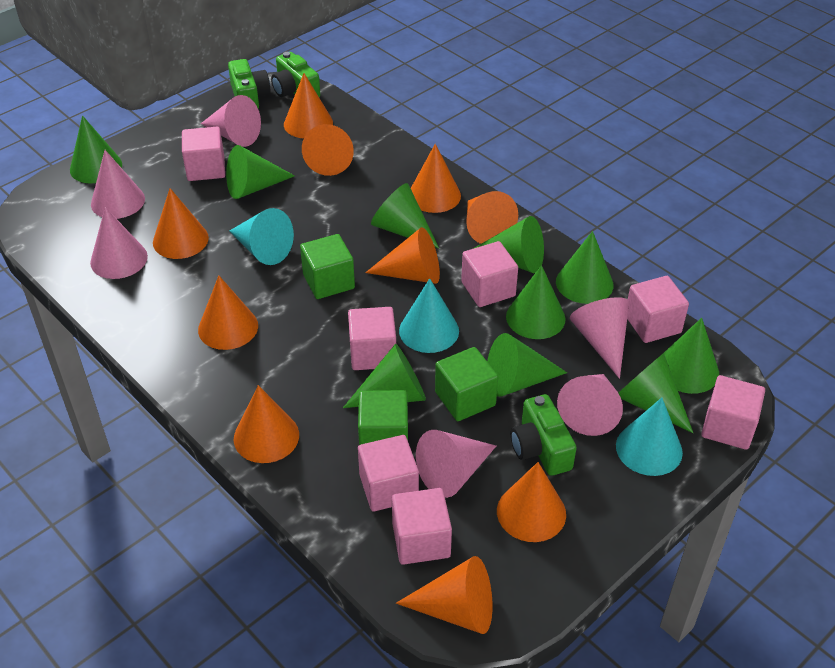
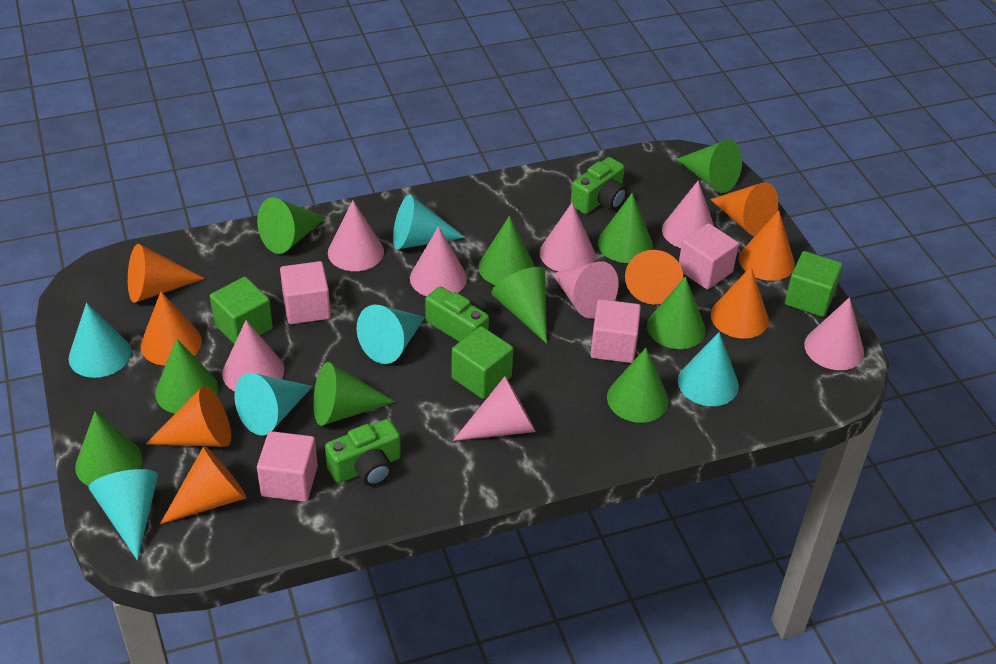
orange cone: [153,188,209,259] [198,276,258,350] [234,385,299,463] [284,73,333,138] [302,124,354,176] [365,227,440,284] [396,556,492,634] [411,144,461,213] [466,191,518,244] [497,462,566,542] = 10 -> [128,244,205,303] [141,292,202,366] [146,386,231,447] [160,446,247,524] [625,250,683,304] [710,182,778,237] [710,267,769,339] [739,210,795,281] = 8
pink cone: [90,207,148,279] [91,150,145,219] [201,95,261,147] [416,430,496,498] [557,374,623,436] [570,297,629,379] = 6 -> [222,320,284,392] [328,201,384,271] [410,226,467,296] [453,376,536,441] [540,203,595,272] [552,261,618,318] [662,181,714,248] [804,297,864,370] = 8
pink cube: [182,127,225,181] [348,307,396,370] [358,435,419,511] [392,488,452,565] [461,241,518,307] [627,276,689,343] [701,375,765,450] = 7 -> [257,431,318,502] [280,261,331,324] [590,299,641,363] [679,223,739,289] = 4
turquoise cone: [230,208,294,265] [399,278,459,353] [616,398,683,476] = 3 -> [68,303,131,378] [88,469,158,560] [234,373,313,436] [357,305,425,364] [393,194,465,249] [678,332,739,406] = 6

